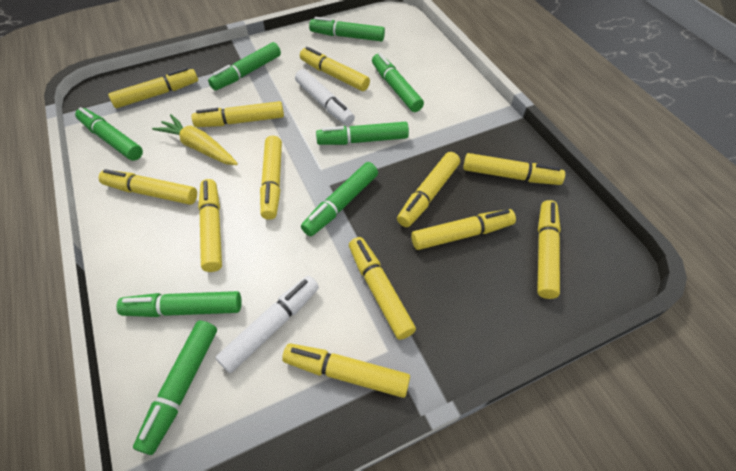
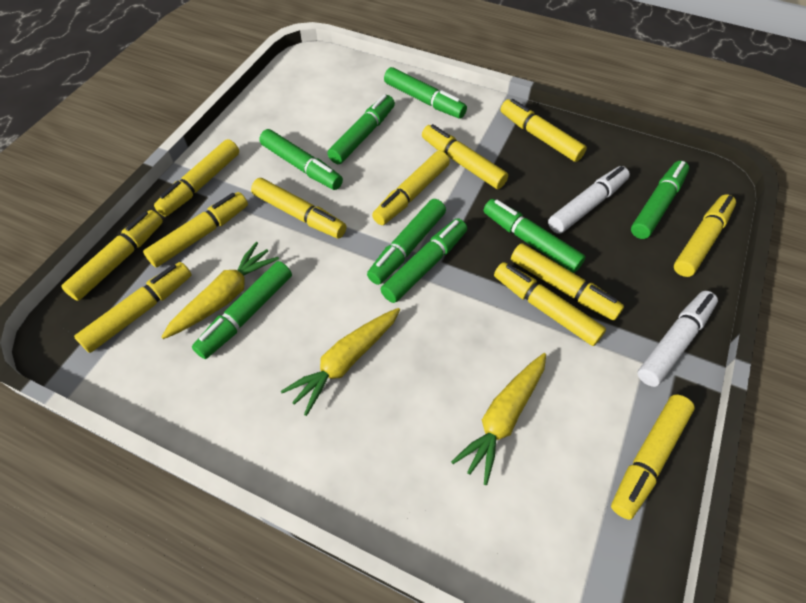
yellow carrot: [152,114,238,165] = 1 -> [161,242,279,339] [281,308,400,416] [451,353,546,485] = 3

